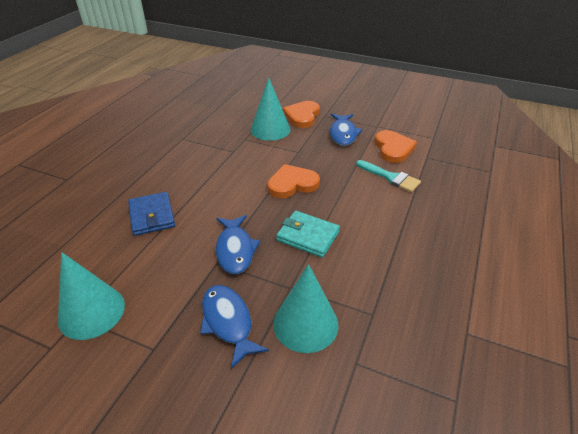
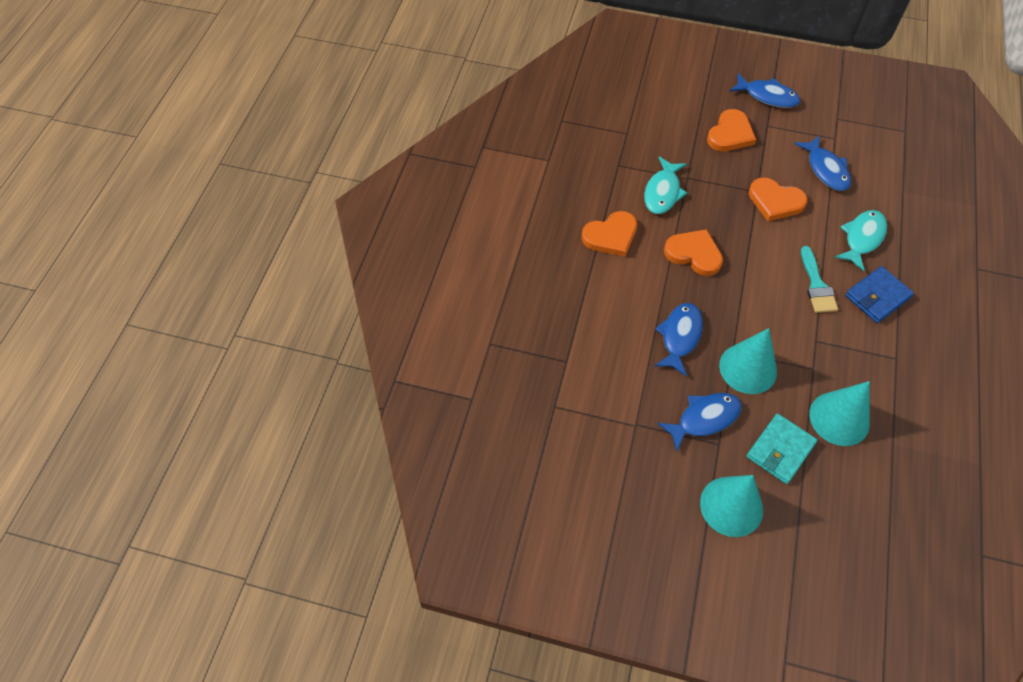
blue fish: [200,285,269,369] [216,215,261,274] [330,113,363,146] = 3 -> [654,303,703,377] [657,393,742,452] [729,73,800,108] [794,135,851,191] = 4
orange heart: [268,164,320,198] [283,101,320,128] [375,130,417,163] = 3 -> [582,211,637,257] [664,229,723,276] [707,109,756,152] [749,177,808,221] = 4
turquoise fish: none = 0 -> [644,157,687,214] [834,210,887,271] = 2

